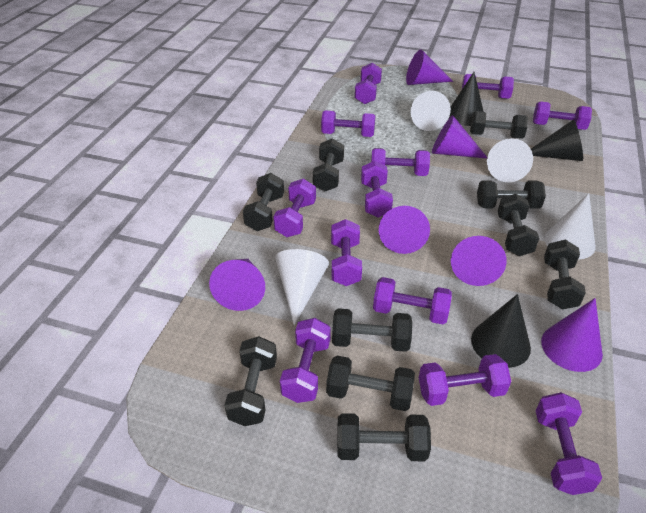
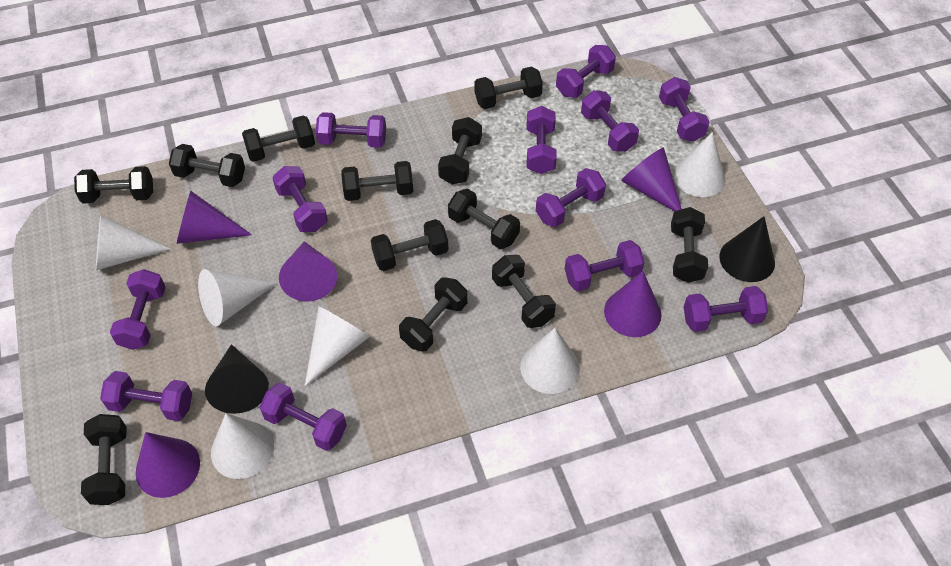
black cone: [449,72,484,126] [471,294,531,368] [531,119,583,161] = 3 -> [205,344,269,414] [719,216,775,282] = 2
black dumbbell: [224,336,277,426] [243,173,284,231] [313,138,344,192] [326,356,415,411] [332,308,412,352] [337,413,431,461] [470,111,528,139] [477,180,546,209] [498,194,539,256] [544,240,586,309] = 10 -> [74,166,153,204] [81,414,126,505] [169,144,245,187] [242,115,315,162] [341,161,413,201] [371,219,449,271] [399,277,467,352] [438,117,482,184] [448,189,520,249] [475,67,543,109] [492,255,556,328] [671,207,708,283] = 12
purple cone: [209,259,265,311] [379,206,430,254] [406,50,453,85] [432,115,487,159] [451,236,507,286] [541,298,603,372] = 6 -> [136,432,200,498] [177,191,252,244] [279,241,337,301] [604,271,662,337] [621,147,682,211] = 5
white cone: [275,249,329,325] [411,91,451,131] [487,138,533,182] [544,193,596,259] = 4 -> [96,215,171,270] [198,269,277,326] [211,413,274,479] [305,306,370,386] [520,328,580,394] [673,132,726,197] = 6

